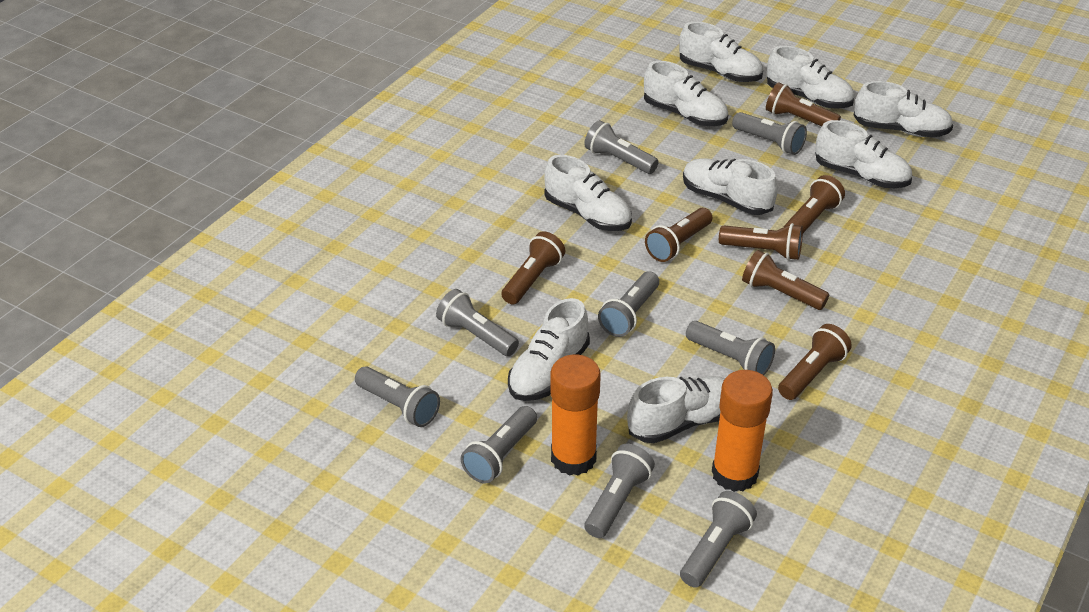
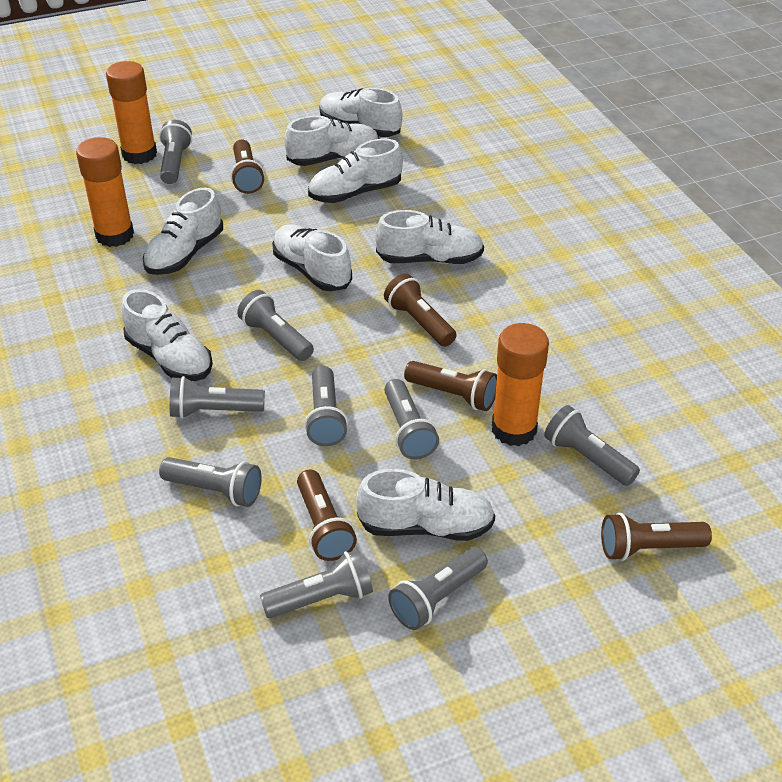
brown flashlight: [501,231,565,304] [645,208,712,262] [719,223,803,260] [742,250,829,310] [766,82,841,126] [778,324,852,400] [784,175,845,233] = 7 -> [231,140,265,194] [297,470,357,561] [384,273,457,347] [404,361,497,411] [601,513,712,561] = 5
orange glue stick: [550,354,601,476] [712,370,773,492] = 2 -> [76,137,134,247] [106,61,157,164] [492,323,549,446] = 3
white shoe: [508,298,590,401] [544,155,632,231] [627,376,725,443] [644,61,728,126] [679,22,763,82] [683,158,778,215] [767,46,854,109] [815,120,912,188] [853,81,953,138] = 9 -> [121,289,213,381] [143,188,223,275] [272,224,352,291] [284,116,379,166] [308,139,403,203] [319,88,402,137] [356,469,495,541] [375,210,484,264] = 8

